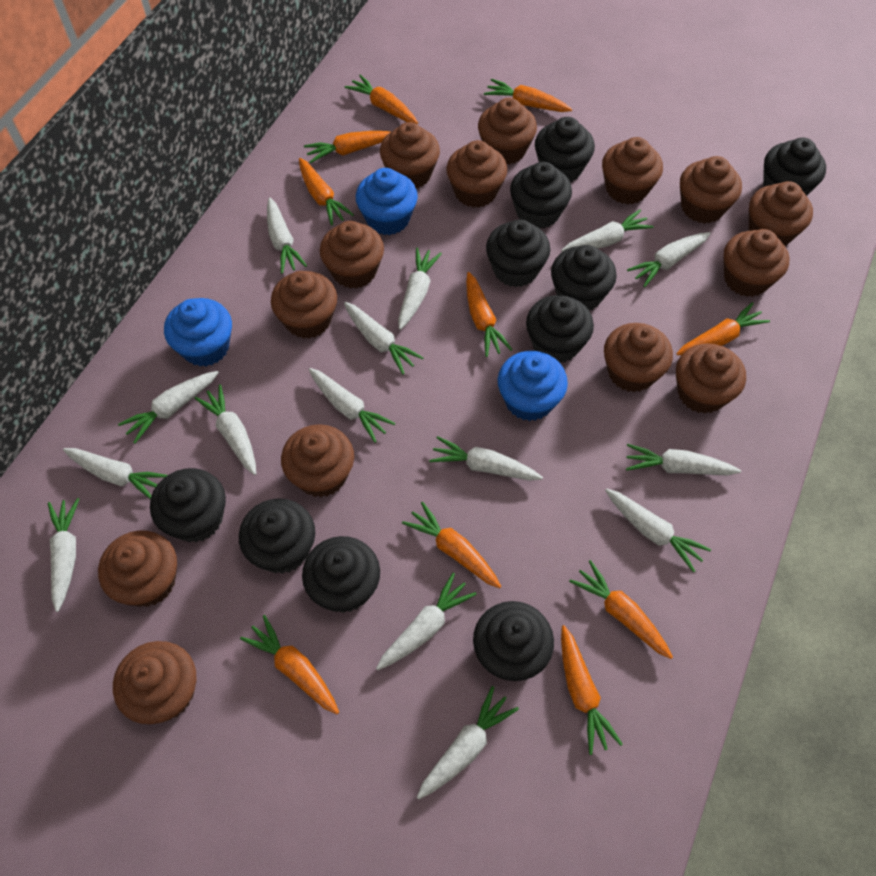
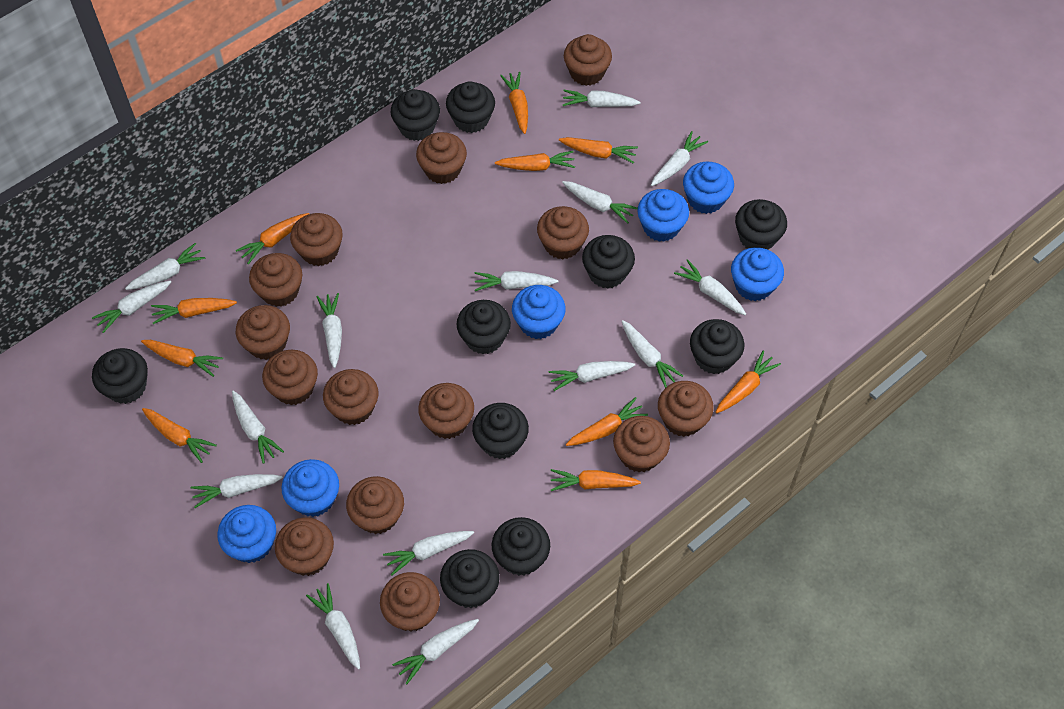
blue cupcake: [164,298,232,366] [356,168,418,235] [498,351,568,421] = 3 -> [217,505,276,563] [282,459,339,517] [512,285,566,339] [637,189,689,242] [683,162,734,214] [731,247,784,301] = 6

